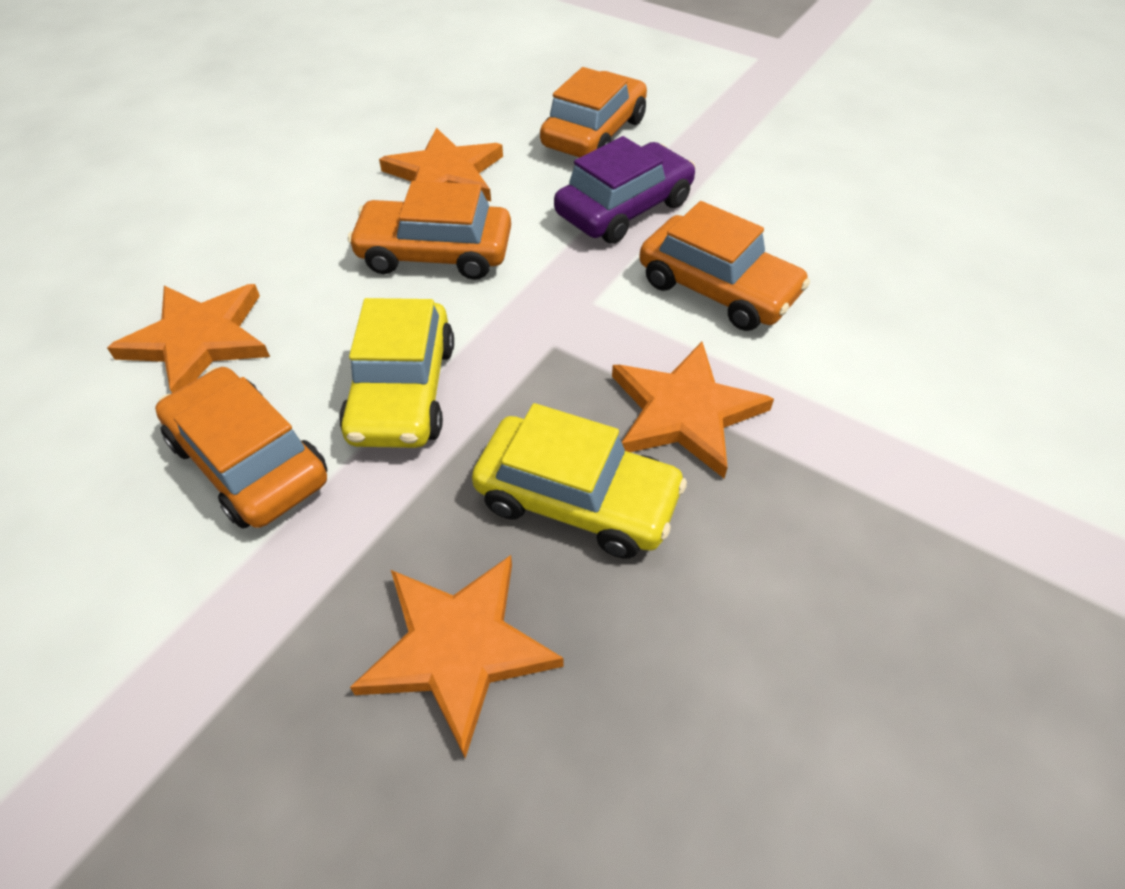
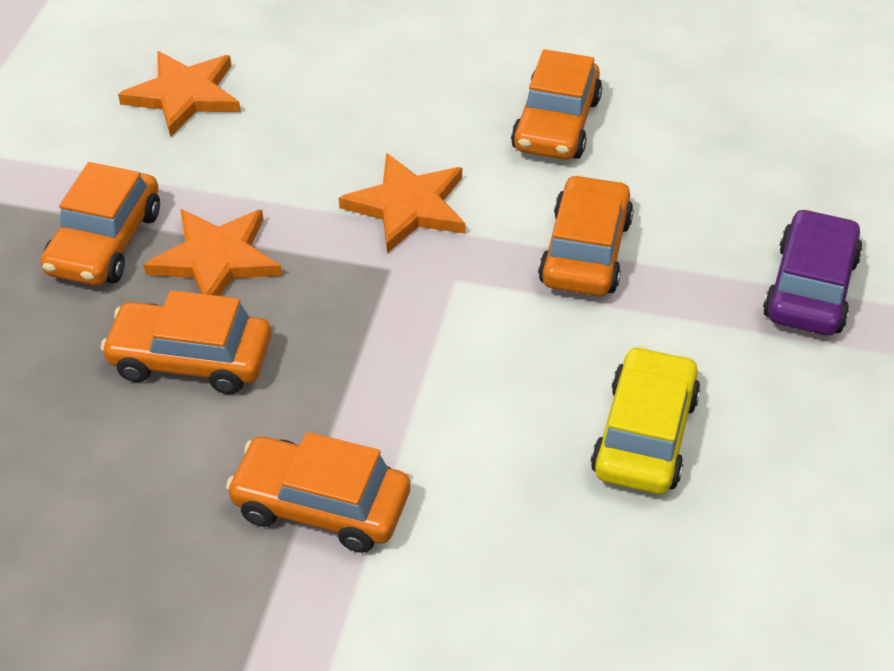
orange car: [155,367,328,529] [348,181,511,280] [540,67,647,158] [639,201,810,331] = 4 -> [41,162,160,286] [101,290,271,394] [226,432,410,553] [511,49,602,160] [538,175,634,296] = 5
orange star: [107,284,270,393] [350,555,564,758] [379,128,503,201] [612,342,774,478] = 4 -> [118,51,241,137] [143,209,282,296] [339,153,466,253] = 3
yellow car: [339,298,454,448] [472,403,687,559] = 2 -> [591,346,701,494] = 1

